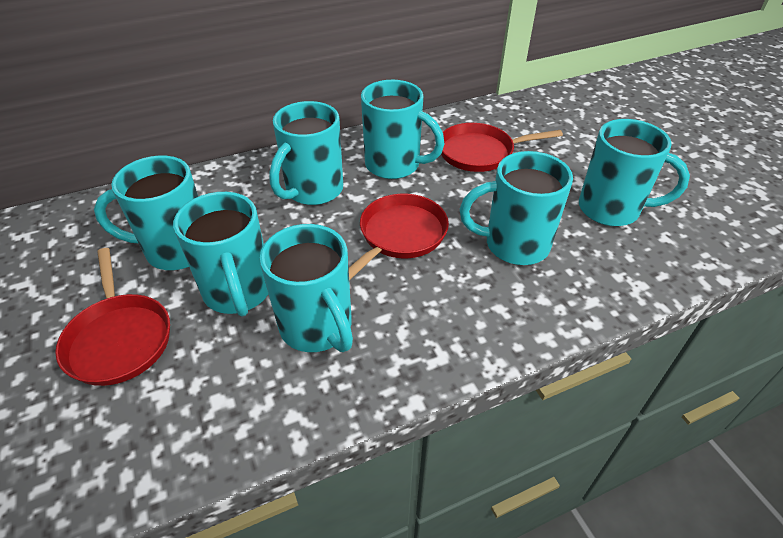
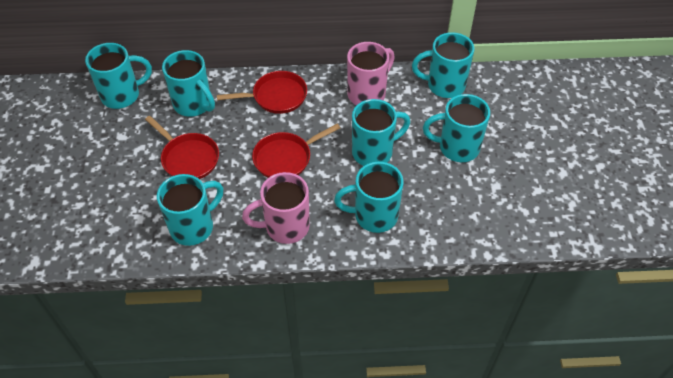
pink mug: none = 0 -> [242,172,310,244] [347,42,395,105] = 2

